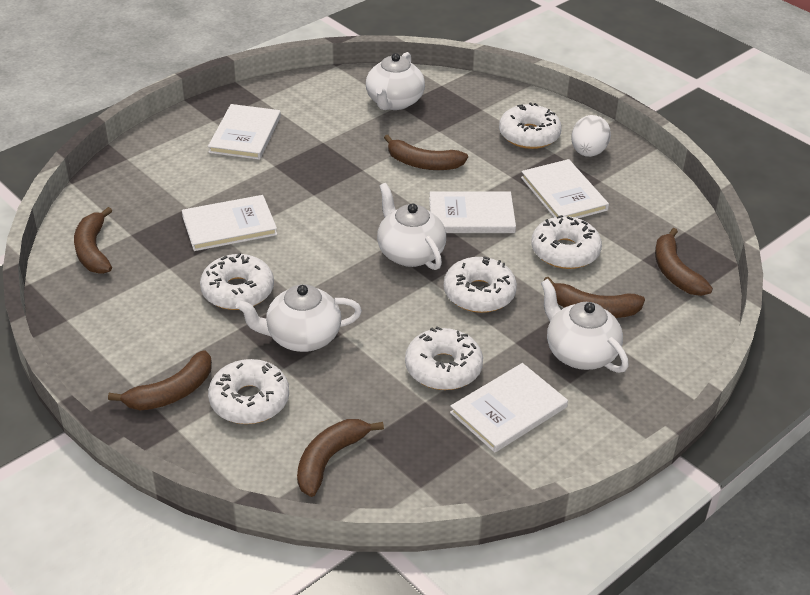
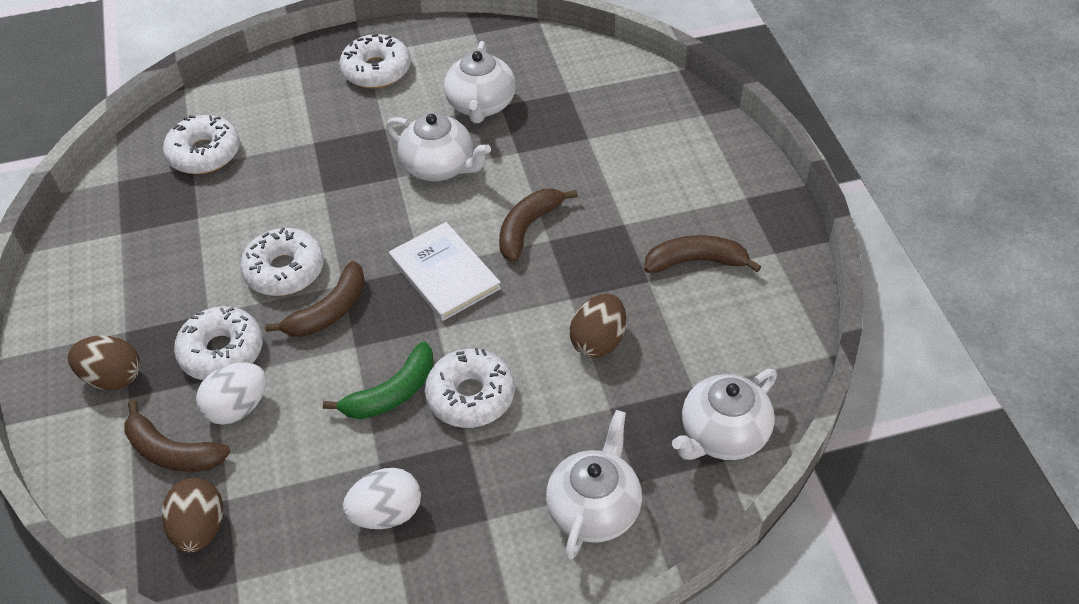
brown banana: [74,207,112,274] [108,350,212,410] [297,419,384,497] [384,135,468,170] [544,277,645,318] [655,228,713,296] = 6 -> [124,400,230,472] [265,261,365,337] [499,189,578,262] [644,235,761,273] = 4
brown egg: none = 0 -> [68,335,140,390] [162,478,223,553] [570,293,626,358] = 3
green banana: none = 0 -> [323,341,433,419] = 1
white book: [182,195,277,251] [208,104,281,160] [429,191,516,233] [450,363,568,453] [521,159,609,218] = 5 -> [389,222,501,321] = 1
white donut: [200,253,274,310] [208,359,289,424] [405,326,483,390] [444,256,517,313] [499,103,562,149] [531,215,602,269] = 6 -> [163,115,240,174] [174,306,263,380] [240,227,324,296] [340,34,411,88] [425,348,515,428] = 5
white egg: [571,115,611,157] = 1 -> [196,362,267,425] [343,468,421,529] = 2

